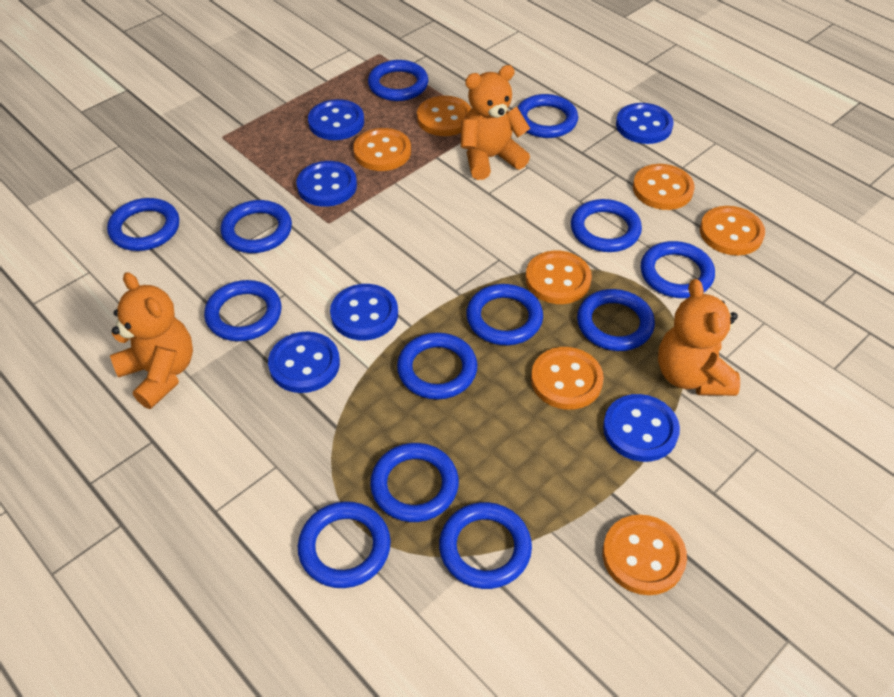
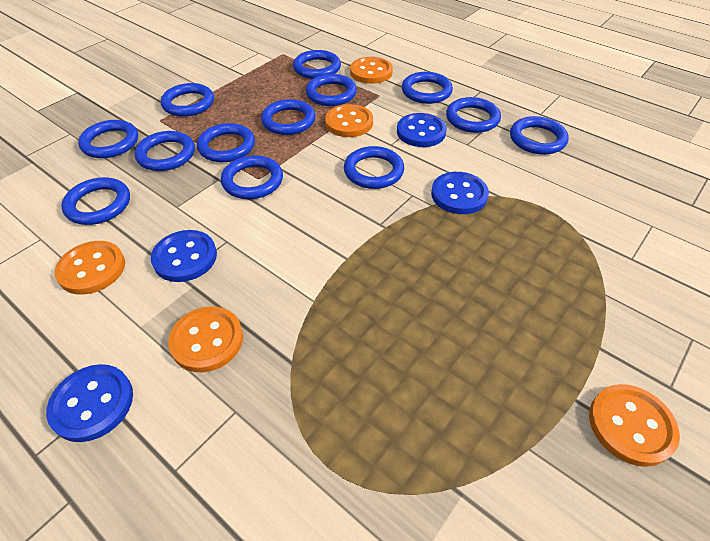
blue button: [268,331,340,393] [296,161,357,207] [308,99,364,140] [330,284,398,340] [603,394,680,462] [616,103,674,144] = 6 -> [46,364,133,442] [151,230,217,282] [397,113,447,147] [431,172,489,214] = 4
orange button: [353,128,411,171] [417,96,472,136] [526,251,592,304] [531,347,604,410] [603,515,687,595] [633,164,695,210] [700,206,765,256] = 7 -> [55,241,125,295] [168,306,243,372] [325,104,373,137] [350,57,393,84] [589,384,680,467] = 5
orange teddy bear: [110,272,193,409] [461,65,530,180] [658,279,740,396] = 3 -> none = 0

